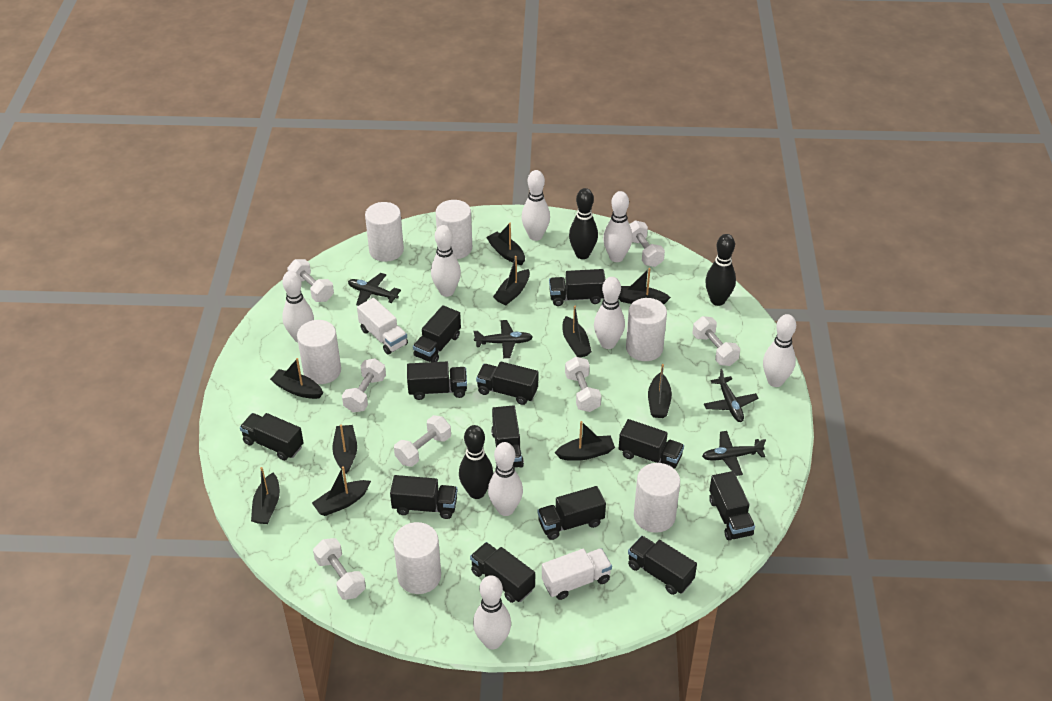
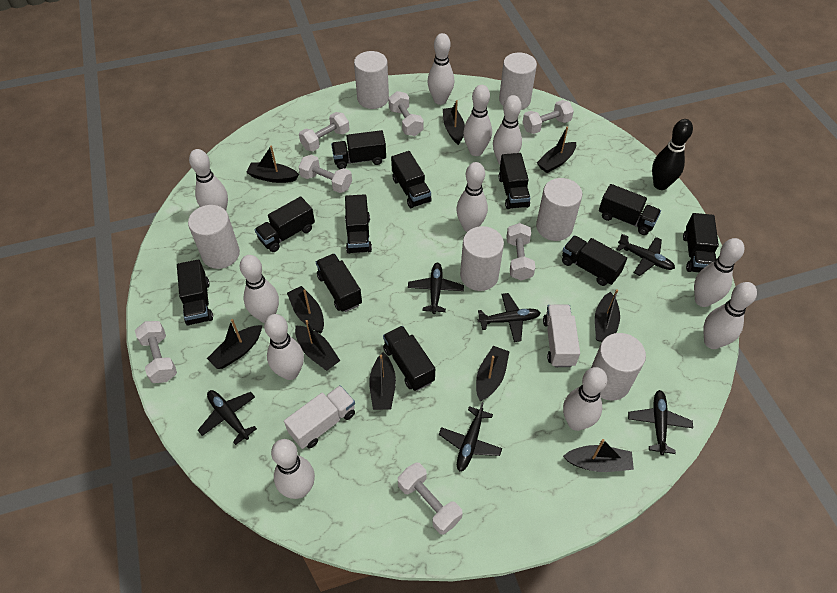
black bowling pin: [459,425,493,499] [569,188,598,259] [705,234,736,306] = 3 -> [652,119,693,190] = 1
black plane: [348,273,401,306] [474,320,533,358] [702,431,766,476] [704,369,758,422] = 4 -> [198,390,257,445] [408,263,464,314] [439,402,502,472] [478,293,541,342] [616,234,675,276] [628,390,693,455] = 6
black truck: [240,413,304,461] [390,475,457,519] [407,362,467,400] [413,305,461,362] [470,542,535,603] [476,362,538,405] [491,405,524,468] [537,486,606,540] [549,269,606,306] [619,419,684,469] [628,536,697,595] [709,471,755,540] = 12 -> [177,259,213,326] [255,196,315,252] [316,253,362,312] [331,130,386,169] [345,194,372,254] [383,326,435,391] [391,151,432,208] [499,153,530,209] [562,235,627,286] [599,184,661,235] [683,213,719,273] = 11
white bowling pin: [282,271,314,343] [431,225,461,297] [473,575,511,649] [488,442,523,516] [522,170,550,241] [594,277,625,349] [603,191,633,262] [763,314,796,387] = 8 -> [189,149,228,210] [240,255,279,323] [264,314,304,380] [271,439,315,499] [427,33,454,105] [456,162,488,232] [463,85,492,156] [493,95,522,165] [563,367,607,431] [694,238,745,307] [703,282,757,349] = 11

